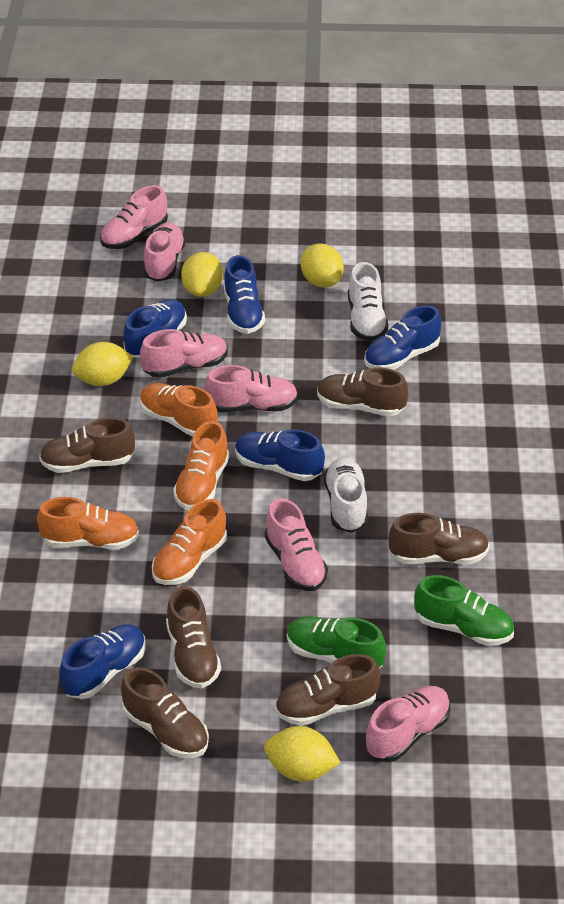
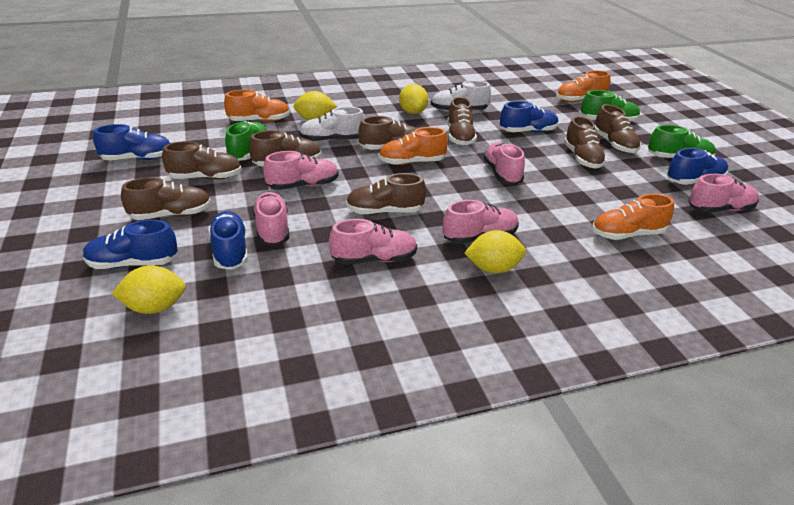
brown shoe: [39,417,135,473] [121,667,209,758] [166,586,221,688] [275,654,380,726] [317,368,408,416] [388,513,489,564] = 6 -> [121,177,211,220] [162,141,242,180] [249,130,322,167] [346,173,426,215] [358,116,418,150] [447,97,477,146] [564,116,607,168] [595,104,641,153] = 8
green shoe: [287,616,386,668] [414,575,514,646] = 2 -> [225,121,267,161] [581,90,640,122] [648,125,716,158] = 3

